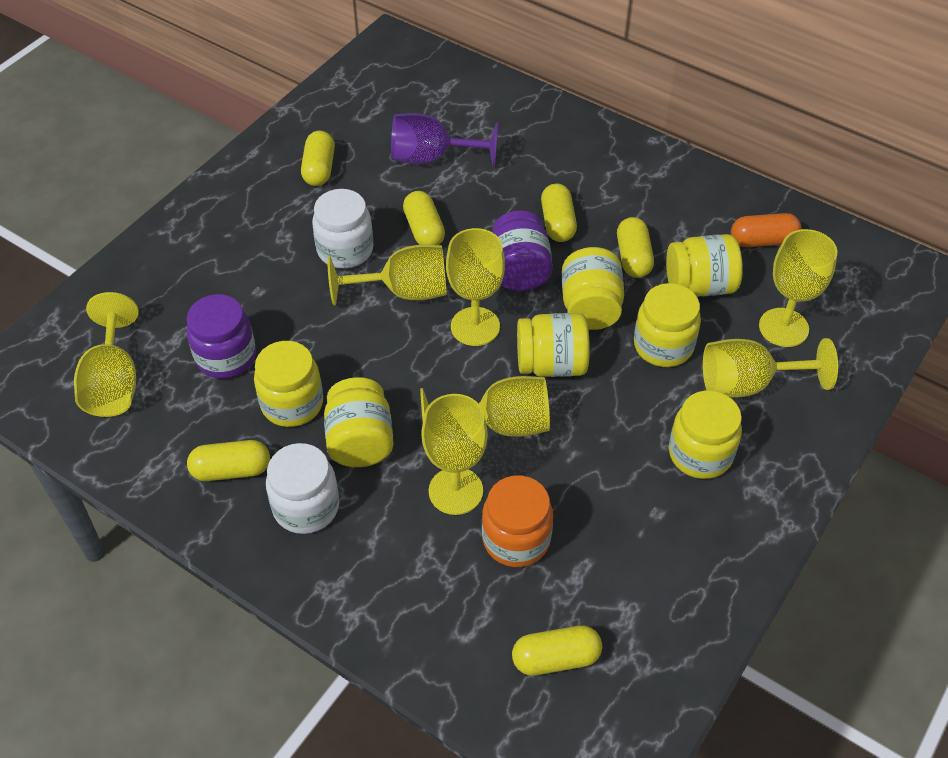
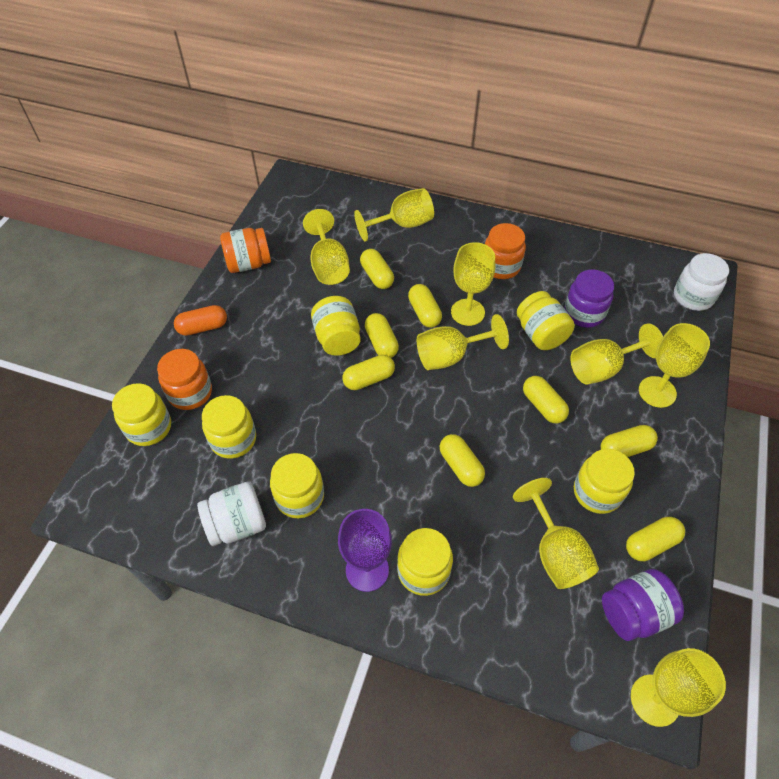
orange jar: [482,475,553,567] = 1 -> [157,349,212,410] [220,228,271,273] [485,223,526,279] = 3
yellow capsule: [187,440,270,481] [301,131,335,186] [403,191,445,245] [512,626,602,676] [541,184,577,242] [617,217,654,278] = 6 -> [342,355,395,390] [360,249,394,289] [365,313,399,358] [408,284,442,327] [439,434,485,487] [523,376,569,423] [601,425,658,457] [626,517,685,561] = 8
yellow goblet: [74,292,138,417] [327,245,447,306] [420,376,550,437] [421,394,488,515] [446,228,505,346] [703,338,838,398] [759,229,837,347] = 7 -> [303,209,350,285] [354,188,434,242] [417,314,509,370] [451,242,495,326] [513,478,599,589] [570,323,663,384] [631,648,726,727] [639,323,710,408] = 8

